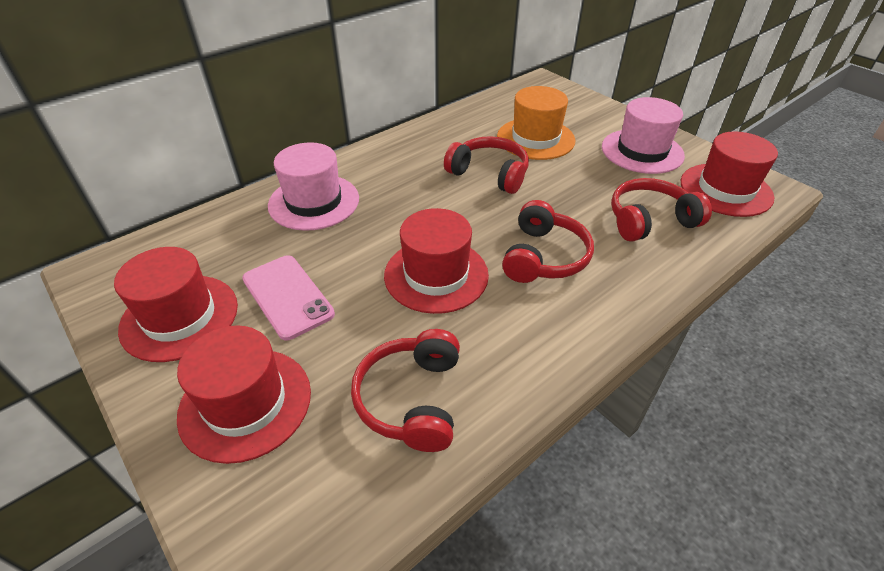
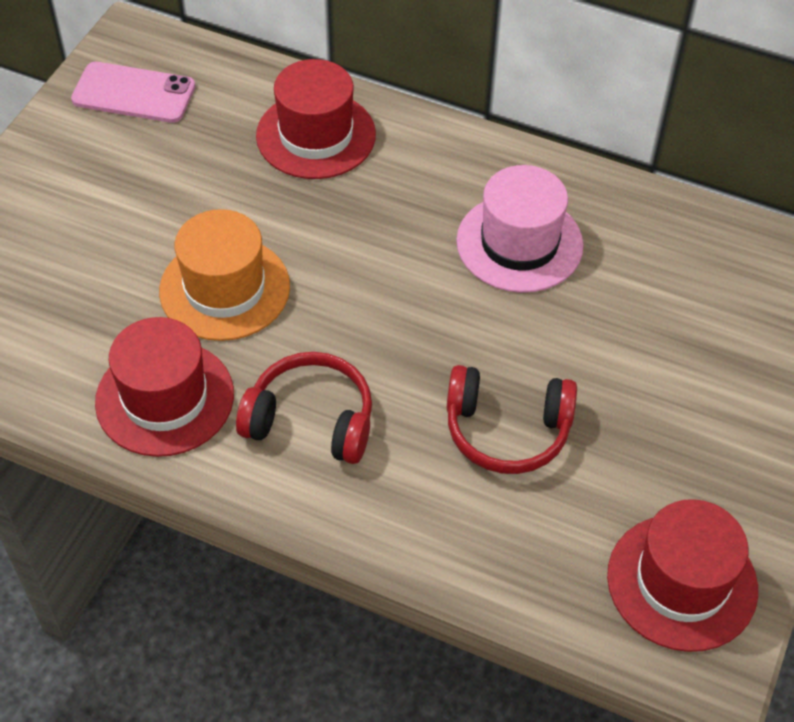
pink hat: [268,142,359,231] [602,97,685,174] = 2 -> [456,165,584,293] = 1
red hat: [114,247,238,362] [177,325,311,464] [384,208,489,314] [681,132,778,217] = 4 -> [95,317,234,457] [256,59,376,179] [607,499,758,652] = 3
red headphones: [351,329,460,452] [444,136,529,194] [502,200,594,283] [611,178,712,242] = 4 -> [236,352,372,464] [447,365,577,474] = 2

